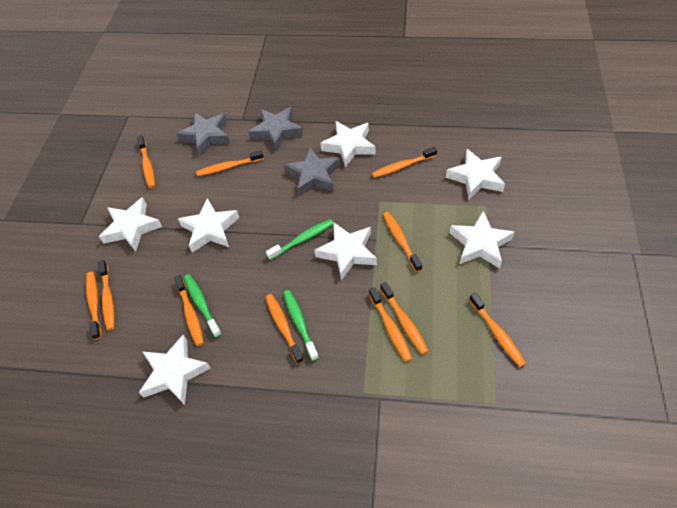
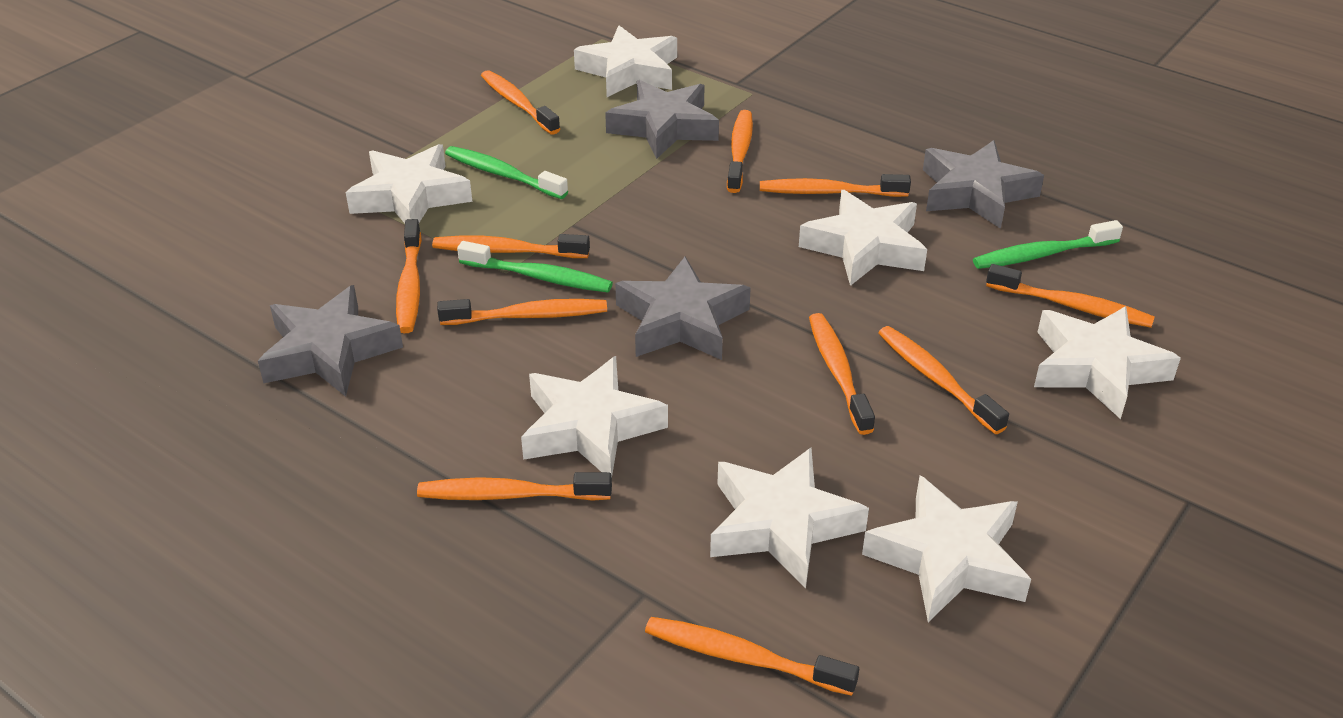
grey star: [176,112,230,156] [248,107,303,152] [284,147,341,196] = 3 -> [258,285,403,397] [605,80,719,159] [615,257,751,360] [923,140,1044,229] = 4

